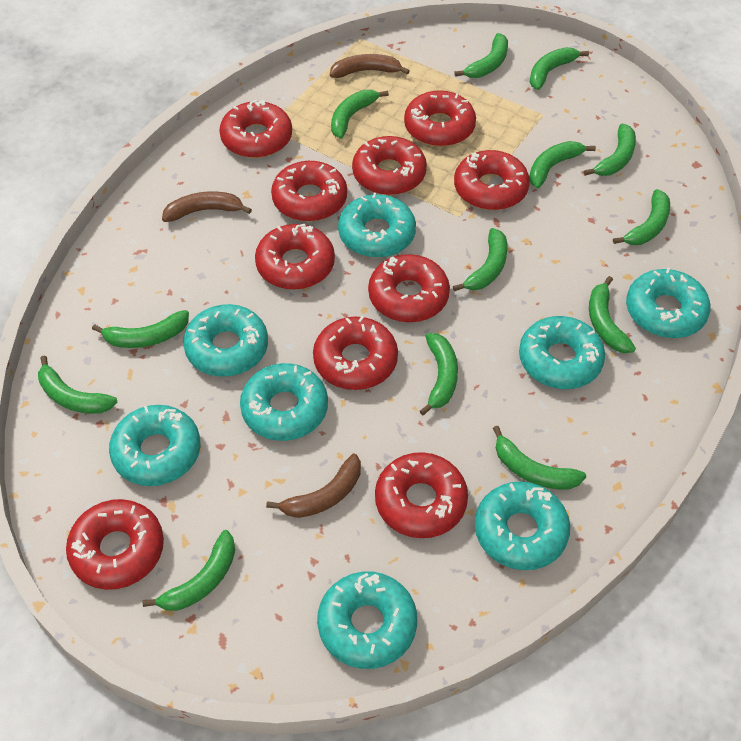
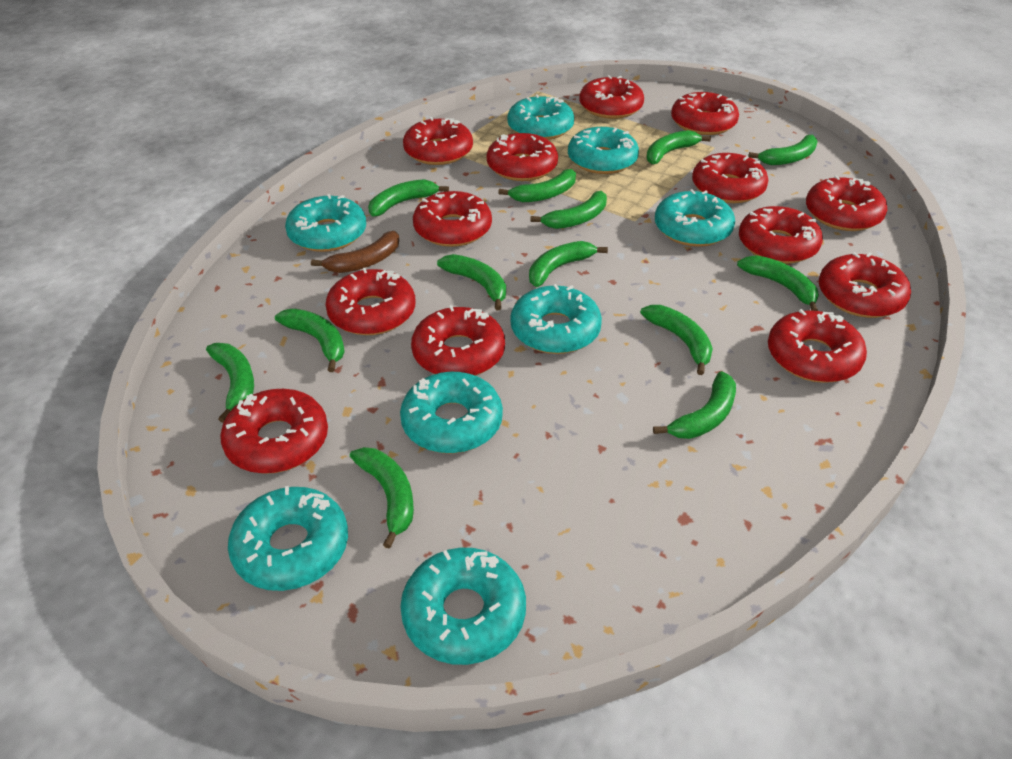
brown banana: [162,191,252,222] [266,454,361,518] [330,54,410,78] = 3 -> [311,231,399,273] = 1
red donut: [66,499,164,590] [219,100,292,158] [255,224,335,290] [271,161,347,221] [313,316,398,390] [352,136,427,195] [368,254,450,322] [375,452,468,538] [404,90,476,147] [454,150,530,210] = 10 -> [220,389,328,474] [325,268,415,335] [403,117,473,165] [411,305,505,376] [413,191,492,247] [487,133,558,181] [579,75,644,119] [671,92,739,135] [692,153,768,203] [739,206,823,264] [768,309,867,383] [806,175,887,231] [819,252,911,318] = 13

